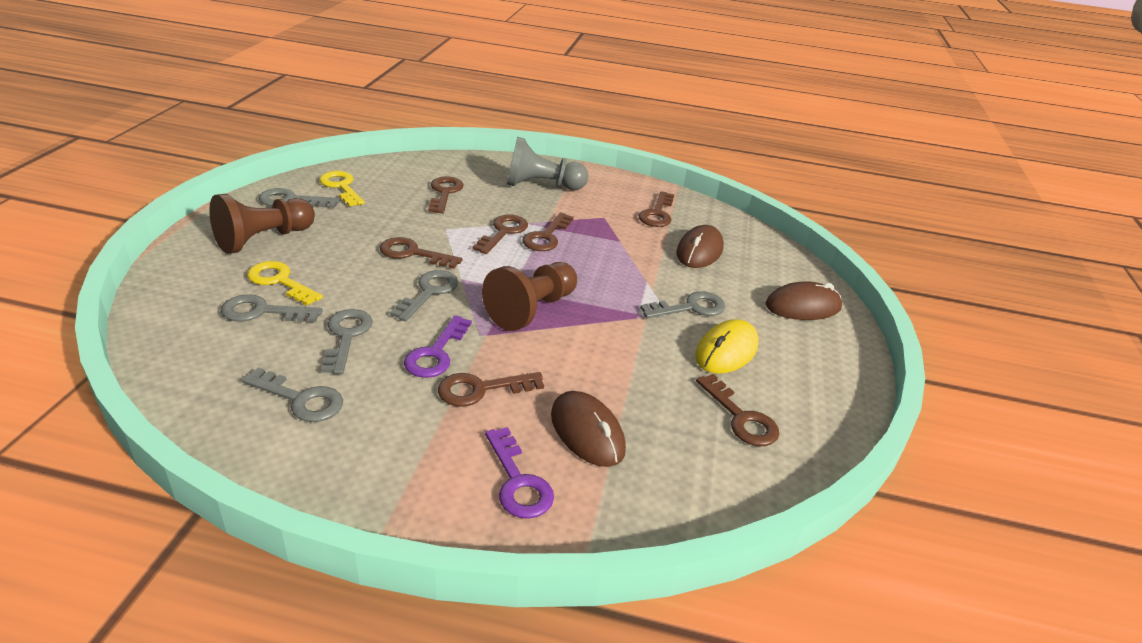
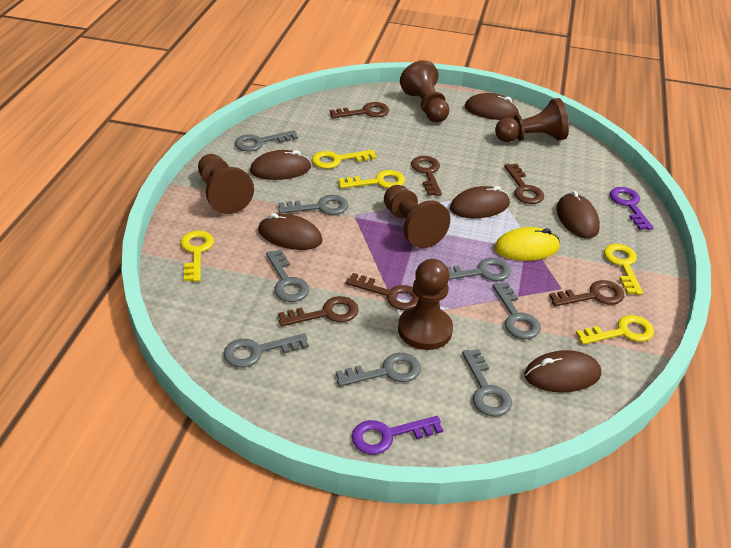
brown key: [380,237,462,269] [428,176,464,213] [438,372,544,407] [472,215,528,254] [522,213,574,251] [639,191,674,227] [696,374,779,446] = 7 -> [278,296,359,326] [330,102,389,118] [346,273,419,310] [411,156,442,196] [504,164,544,204] [549,280,624,306] = 6
brown mouse: [551,391,626,467] [676,225,724,268] [766,281,842,320] = 3 -> [250,150,311,180] [258,213,323,250] [450,186,510,218] [465,93,520,120] [524,350,601,393] [557,191,600,239] = 6
brown pawn: [209,194,315,254] [482,262,577,331] = 2 -> [198,154,254,214] [384,185,450,248] [398,259,453,350] [400,60,449,122] [495,98,569,142] = 5
grey key: [221,294,323,322] [242,367,343,422] [259,188,340,208] [321,309,373,374] [390,270,459,321] [640,291,725,318] = 6 -> [224,333,309,368] [235,130,298,151] [266,250,309,302] [278,195,348,215] [336,353,421,386] [447,258,511,281] [462,349,512,417] [493,282,541,339] = 8
grey pawn: [507,137,588,190] = 1 -> none = 0
yellow key: [247,261,323,305] [319,171,365,207] = 2 -> [181,230,214,282] [312,150,376,169] [338,170,405,189] [576,315,654,345] [604,244,643,295] = 5

